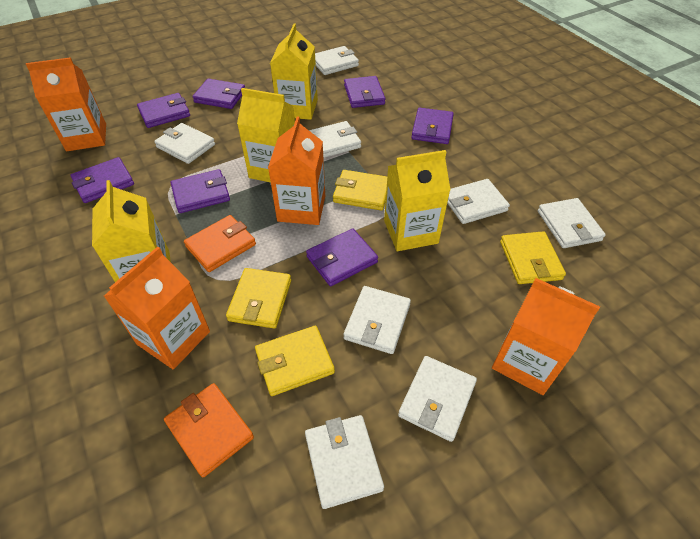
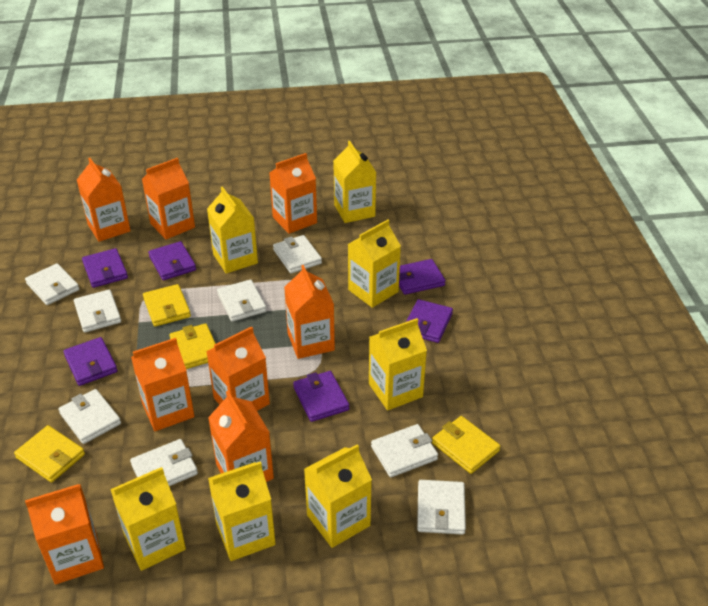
orange carton: [26,57,106,151] [104,247,210,370] [268,117,325,225] [492,278,600,395] = 4 -> [25,484,104,585] [77,158,131,242] [131,338,195,431] [142,158,195,240] [206,326,270,411] [208,391,274,482] [269,153,317,234] [284,265,335,359] = 8
orange wallet: [164,383,254,477] [184,215,256,272] = 2 -> none = 0
purple wallet: [70,157,134,203] [137,93,190,128] [171,169,230,213] [192,79,245,109] [306,228,378,286] [344,76,386,108] [411,108,454,144] = 7 -> [63,337,118,386] [82,248,128,288] [148,241,196,280] [293,371,349,422] [399,259,446,295] [406,299,453,343] = 6
yellow carton: [92,180,171,282] [237,88,295,183] [270,23,318,120] [384,150,450,251] = 4 -> [110,467,186,571] [207,186,258,274] [208,461,276,561] [304,444,372,548] [333,141,376,223] [348,220,401,308] [369,318,427,410] = 7

